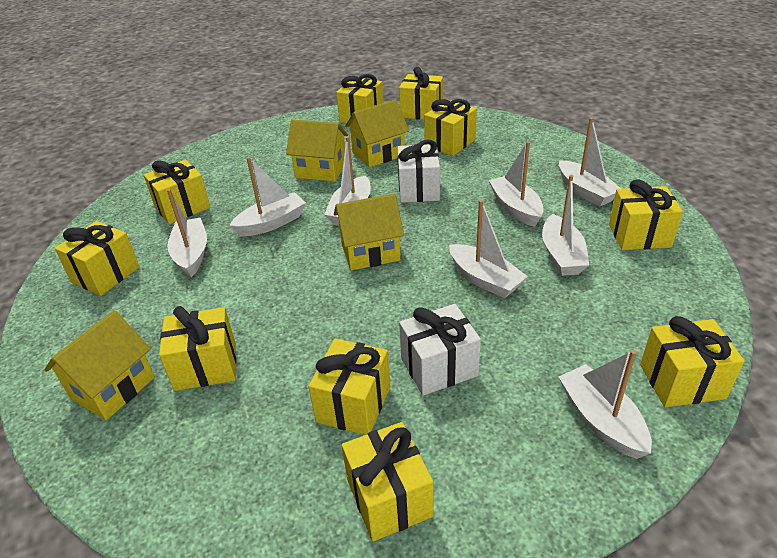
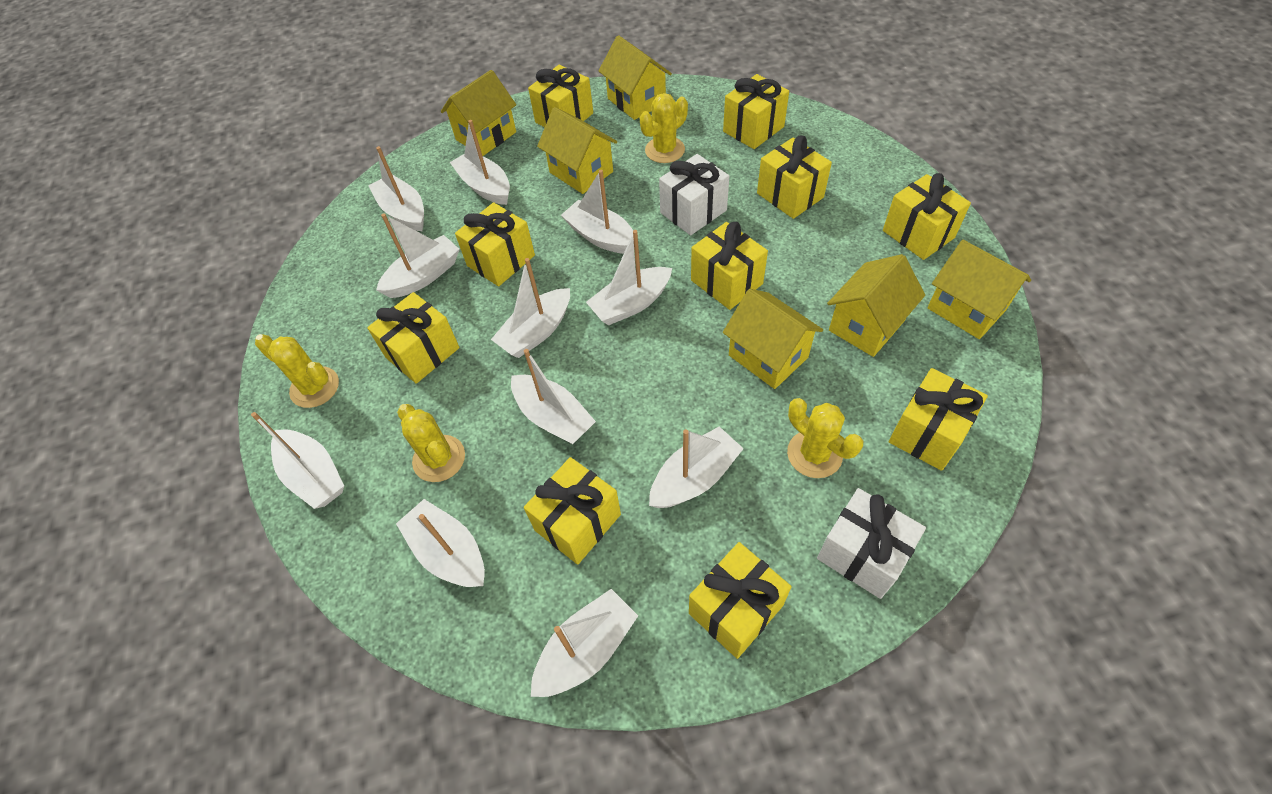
white boat: [167,189,207,277] [229,157,306,236] [324,136,370,226] [449,200,528,298] [489,141,544,227] [542,175,589,276] [558,350,652,459] [559,117,621,207] = 8 -> [251,412,344,509] [368,146,424,231] [376,213,460,298] [396,499,485,587] [450,120,510,205] [491,258,570,358] [511,349,596,444] [531,589,638,697] [561,170,634,254] [586,230,672,326] [649,426,744,508] = 11
yellow cactus: none = 0 -> [255,334,339,408] [397,404,465,482] [640,93,688,163] [787,398,863,478] = 4
yellow house: [44,310,155,420] [286,120,348,182] [334,194,404,270] [345,100,409,167] = 4 -> [441,70,516,156] [537,107,617,194] [599,35,672,120] [723,289,823,389] [827,254,925,357] [927,240,1031,339] = 6

